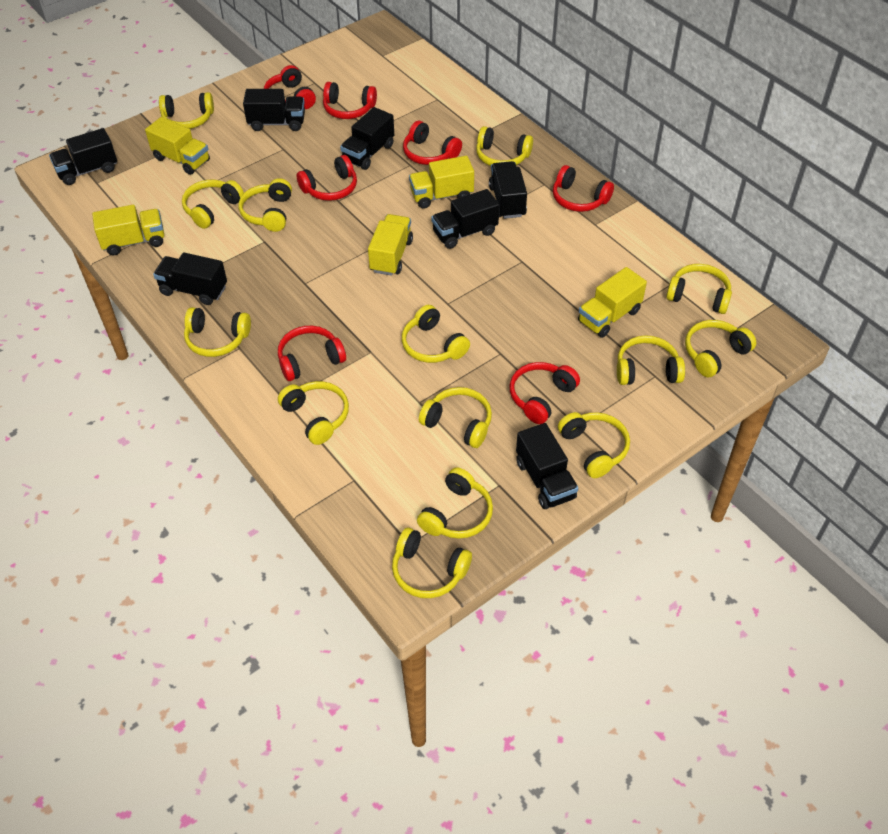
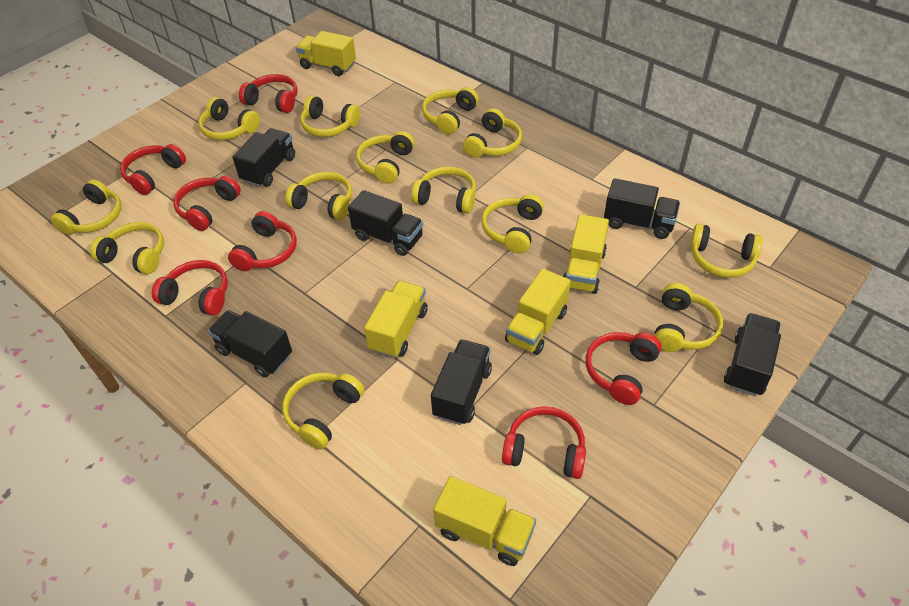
black truck: [49,128,117,185] [153,253,227,305] [243,89,305,131] [340,107,394,170] [431,189,499,249] [489,161,527,219] [516,423,578,509] = 7 -> [208,310,292,377] [232,128,295,187] [348,190,423,256] [431,339,492,425] [604,178,680,239] [724,313,781,396] = 6
yellow headphones: [159,92,214,129] [182,180,244,229] [184,307,251,357] [239,178,292,232] [278,381,349,445] [392,527,472,598] [402,305,470,363] [417,467,493,539] [419,387,492,448] [476,126,533,166] [558,412,630,478] [617,335,685,385] [666,264,732,314] [685,320,756,377] = 14 -> [51,179,122,235] [90,222,164,274] [198,97,260,140] [282,373,364,450] [285,172,352,220] [300,95,360,137] [356,131,415,184] [411,166,476,214] [422,87,479,135] [463,108,522,158] [481,194,544,254] [654,283,723,352] [690,224,763,278] = 13

